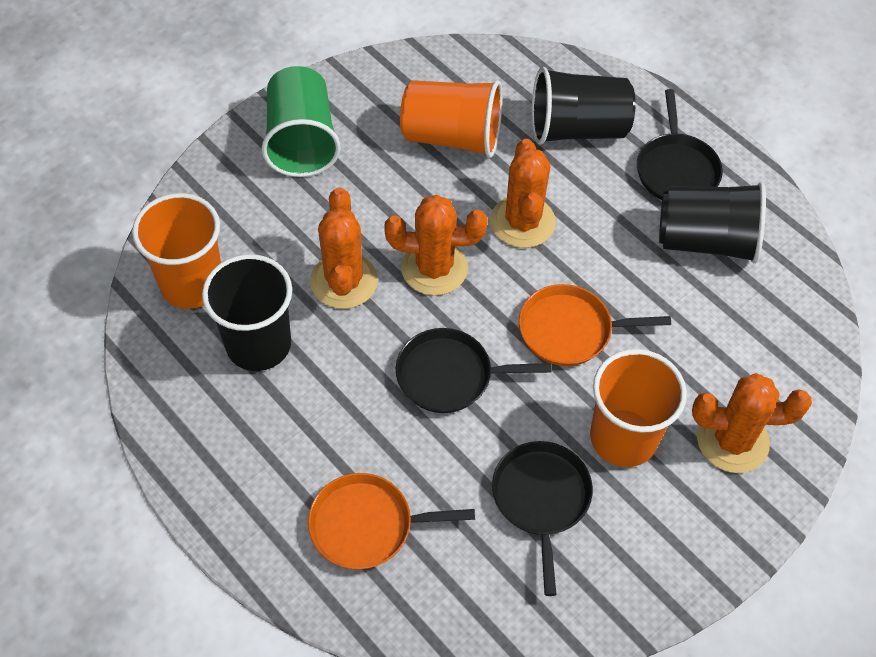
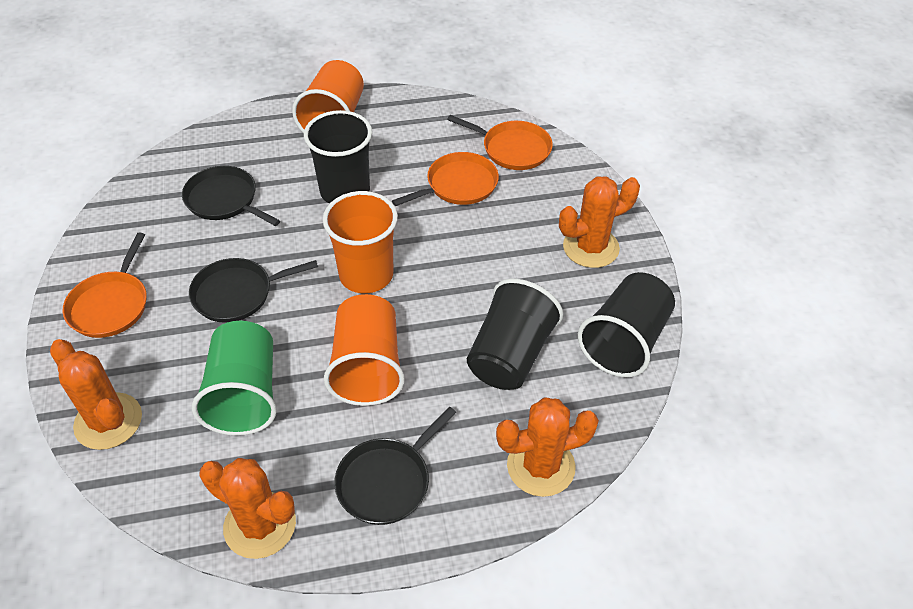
orange pan: [308,473,475,569] [519,284,671,366] = 2 -> [63,233,147,338] [392,152,499,206] [447,115,553,170] = 3

